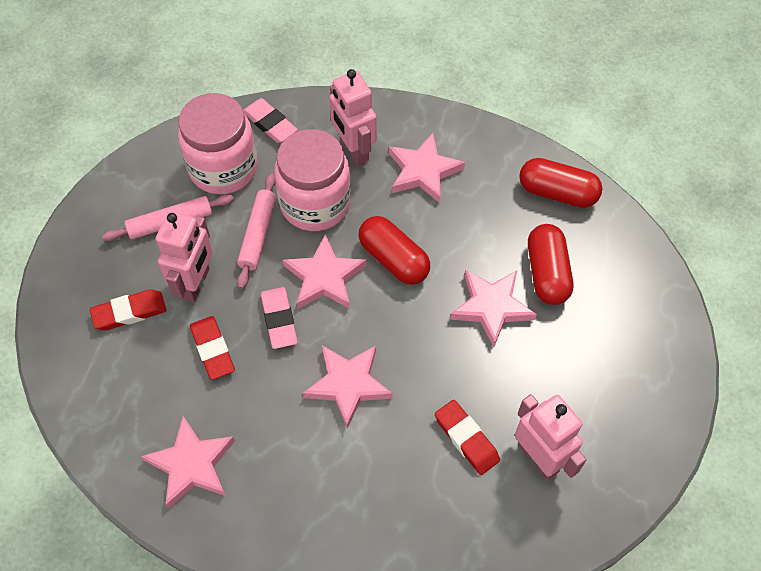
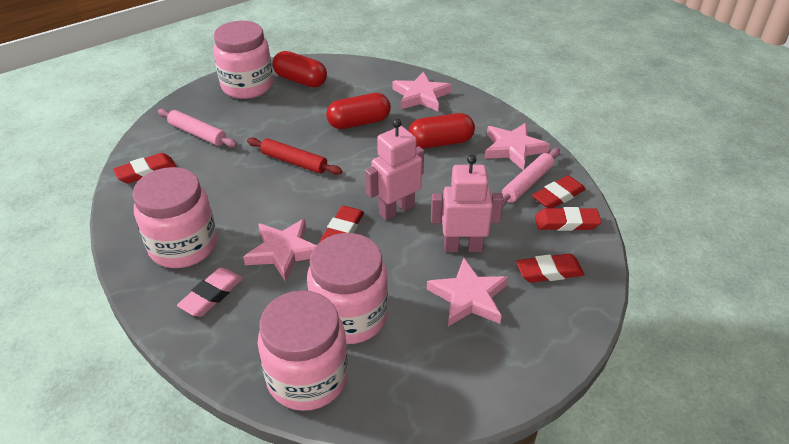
pink eraser: [243,98,298,143] [261,287,298,349] = 2 -> [177,268,243,317] = 1
pink jar: [178,93,258,194] [274,129,351,231] = 2 -> [132,167,217,268] [213,21,273,99] [258,290,348,411] [307,233,388,344] = 4
pink robot: [155,211,213,302] [329,69,377,166] [515,394,586,480] = 3 -> [365,119,424,220] [431,155,504,252] = 2
pink star: [141,416,235,509] [283,234,366,309] [303,345,393,429] [389,133,465,203] [450,270,537,347] = 5 -> [243,219,317,282] [392,72,452,111] [427,258,508,326] [484,123,550,170] = 4
red eraser: [90,289,166,330] [190,316,235,380] [435,400,500,475] = 3 -> [113,153,177,184] [320,206,364,241] [516,253,585,283] [532,175,586,208] [535,207,601,231] = 5
red rolling pin: none = 0 -> [247,138,342,175] = 1

